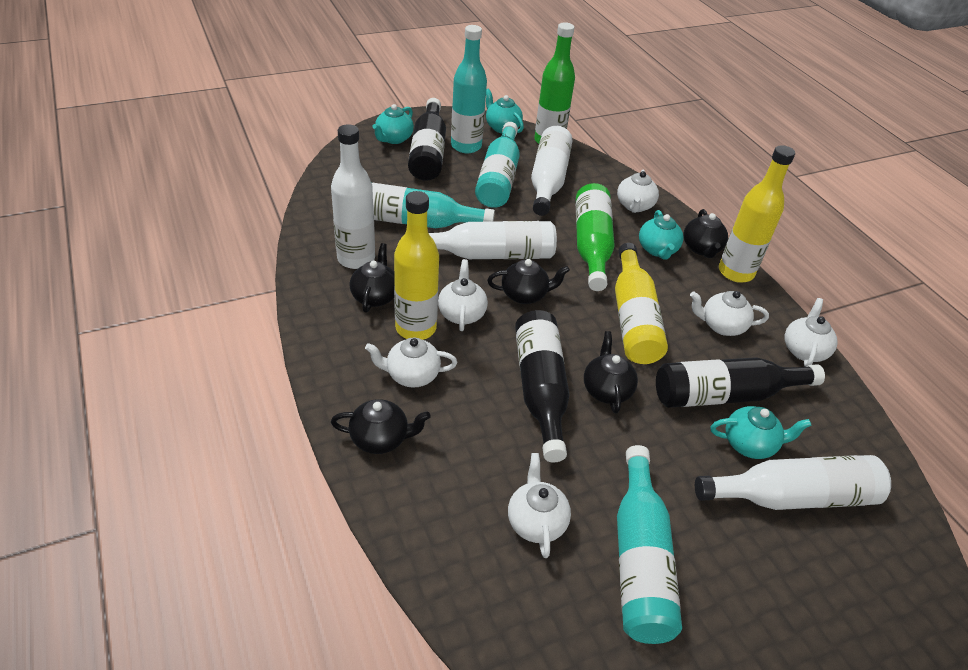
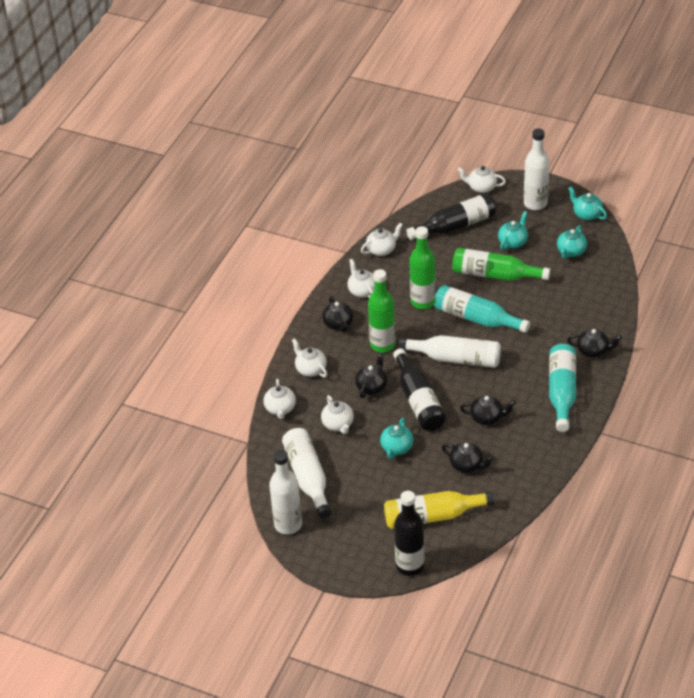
green bottle: [534,22,575,144] [576,183,615,291] = 2 -> [368,269,396,353] [410,226,436,309] [452,248,550,281] = 3
turquoise bottle: [372,183,495,228] [451,25,487,153] [475,122,520,208] [617,445,682,644] = 4 -> [434,285,530,333] [549,344,576,432] = 2
yellow bottle: [394,191,439,340] [615,243,668,364] [719,145,795,283] = 3 -> [384,491,495,529] = 1

